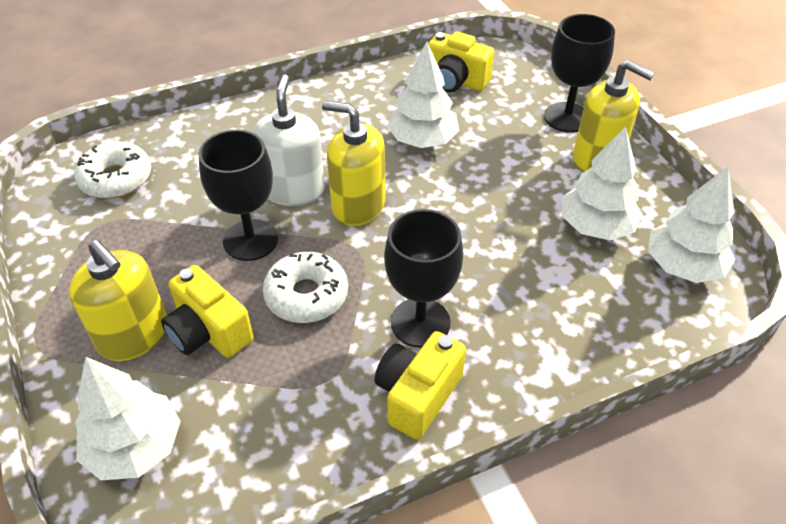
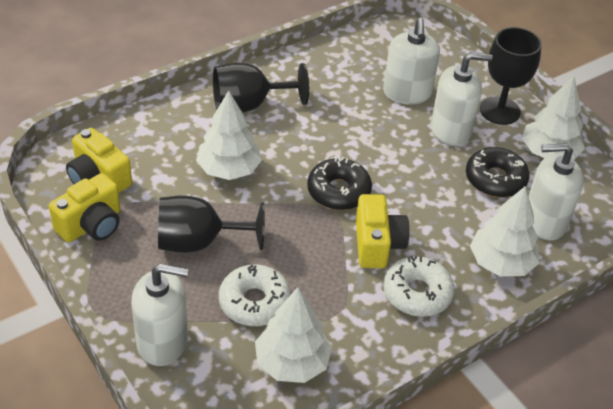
black donut: none = 0 -> [307,157,372,210] [466,147,530,197] = 2
white soap dispenser: [253,75,325,206] = 1 -> [131,264,188,366] [383,18,440,105] [431,52,492,146] [528,143,584,240] = 4
yellow soap dispenser: [69,240,167,361] [322,101,385,226] [573,60,655,172] = 3 -> none = 0

